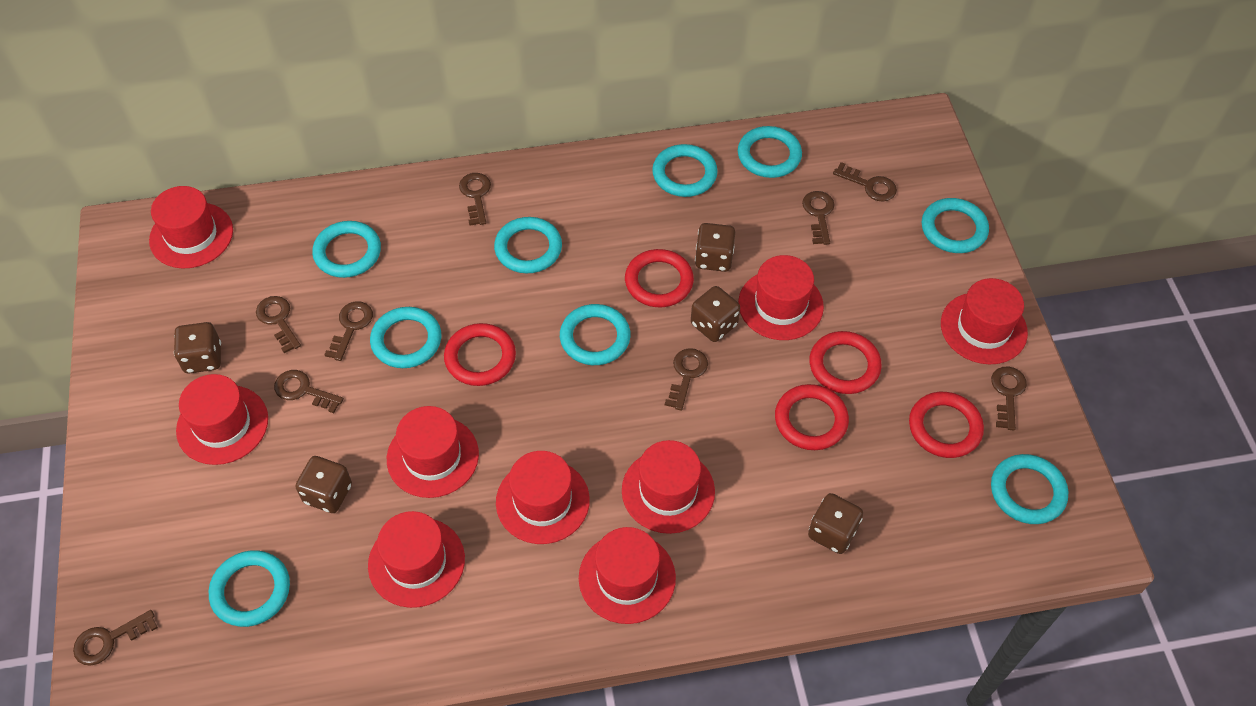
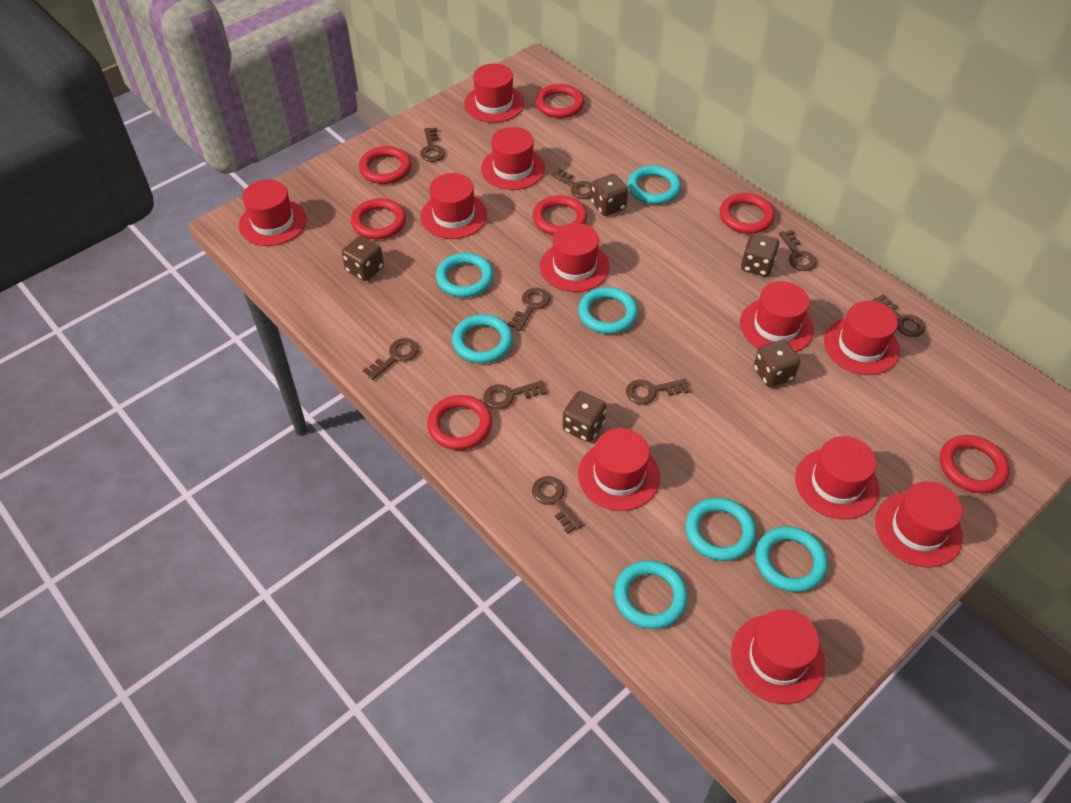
red hat: [149,186,233,268] [176,374,268,465] [368,511,465,608] [387,406,479,498] [496,451,590,544] [579,527,676,624] [622,440,715,534] [738,255,824,340] [941,278,1028,364] = 9 -> [239,179,307,246] [420,173,487,239] [464,64,524,123] [481,127,545,190] [540,223,610,292] [578,428,660,511] [731,609,825,704] [740,281,814,352] [795,436,879,519] [824,301,900,375] [875,481,963,568] = 11
red ring: [444,323,516,386] [625,249,694,307] [775,384,849,450] [809,331,882,394] [909,392,984,458] = 5 -> [351,198,406,239] [359,146,411,184] [427,395,492,450] [533,195,587,235] [535,84,584,118] [720,193,775,234] [940,435,1010,493] = 7
turquoise ring: [209,550,290,627] [312,221,381,278] [370,307,441,368] [494,217,562,273] [560,304,631,365] [652,144,718,197] [738,126,802,178] [922,198,989,253] [991,454,1068,524] = 9 -> [436,253,494,297] [452,314,513,363] [578,287,638,334] [614,560,688,629] [628,165,681,204] [685,498,756,561] [755,526,828,592] = 7

